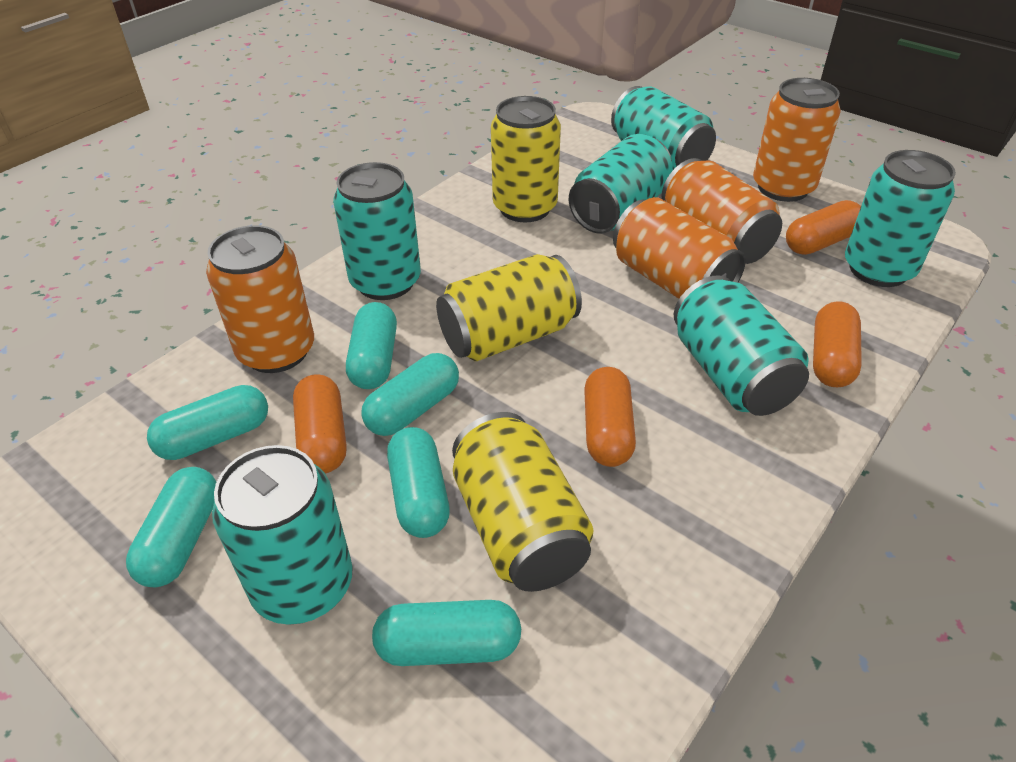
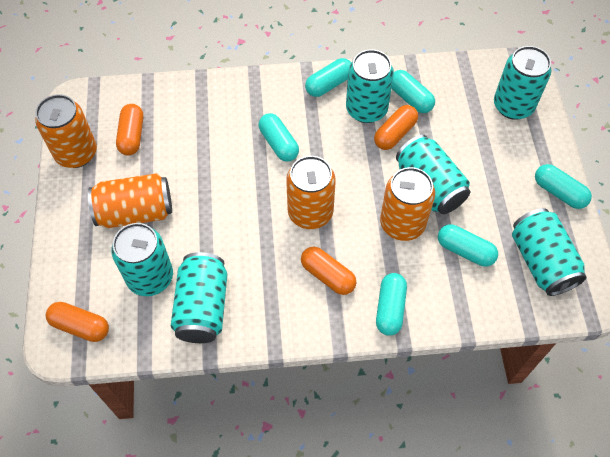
yellow can: [436,254,582,361] [452,412,594,592] [491,96,561,222] = 3 -> none = 0

